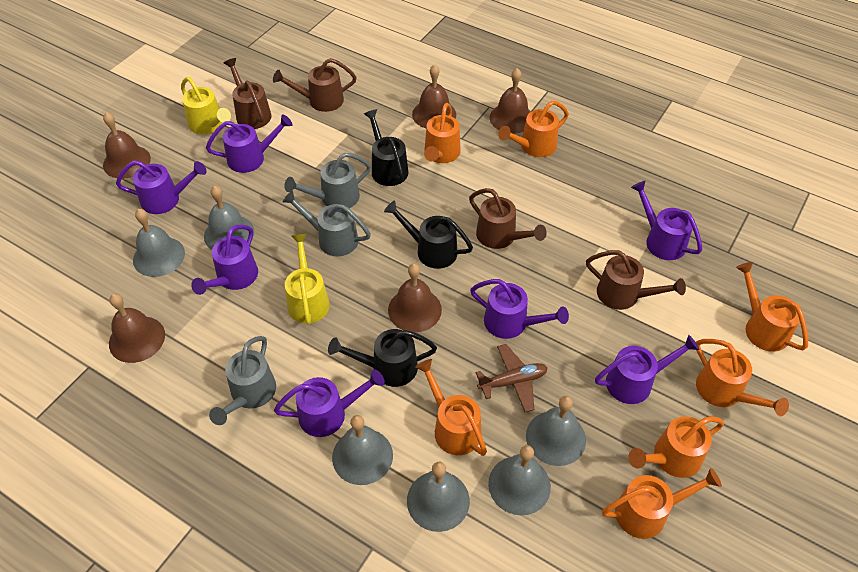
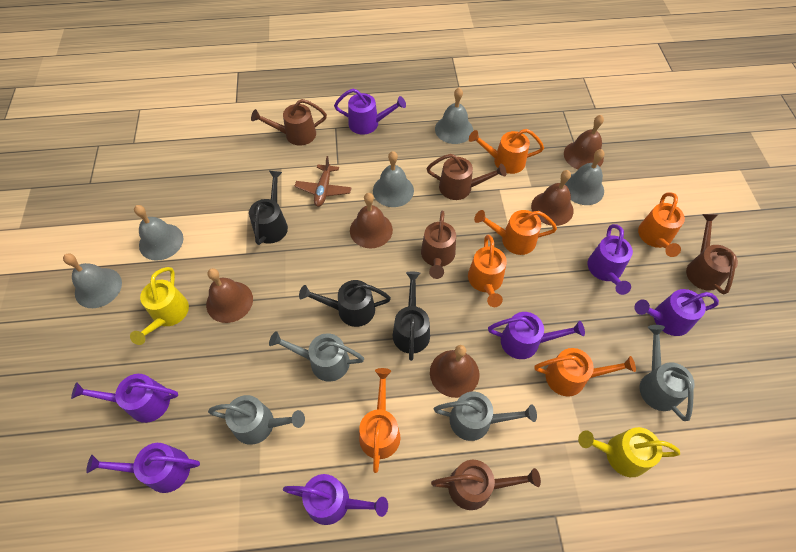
brown watering can: [224,58,272,129] [273,58,357,112] [469,188,547,249] [586,250,686,310] = 4 -> [251,99,327,146] [421,211,456,279] [427,154,506,200] [431,460,541,510] [686,214,738,294] = 5
grey bell: [133,209,185,277] [204,186,254,250] [332,415,393,485] [407,462,470,532] [488,445,551,516] [526,396,586,466] = 6 -> [63,254,122,308] [134,205,183,261] [373,151,414,207] [435,88,473,144] [565,149,604,205] = 5
grey watering can: [209,336,276,425] [282,190,371,256] [284,153,371,208] = 3 -> [208,395,305,445] [269,331,364,382] [434,392,537,441] [639,325,695,421] = 4
orange watering can: [415,359,487,456] [424,103,461,163] [498,101,569,157] [602,468,722,539] [628,416,724,478] [696,339,789,416] [736,262,808,352] = 7 -> [359,368,400,473] [468,235,507,307] [469,129,544,174] [474,210,557,255] [534,348,636,397] [638,192,685,257] = 6

